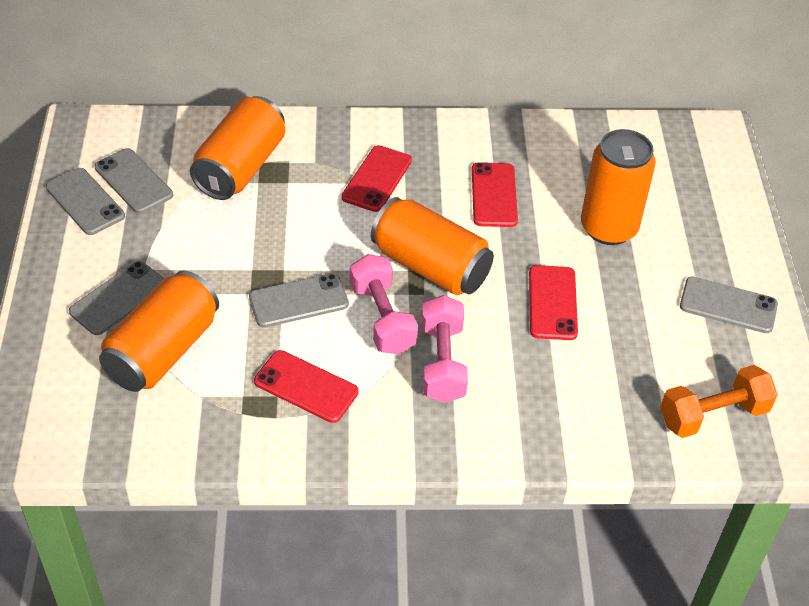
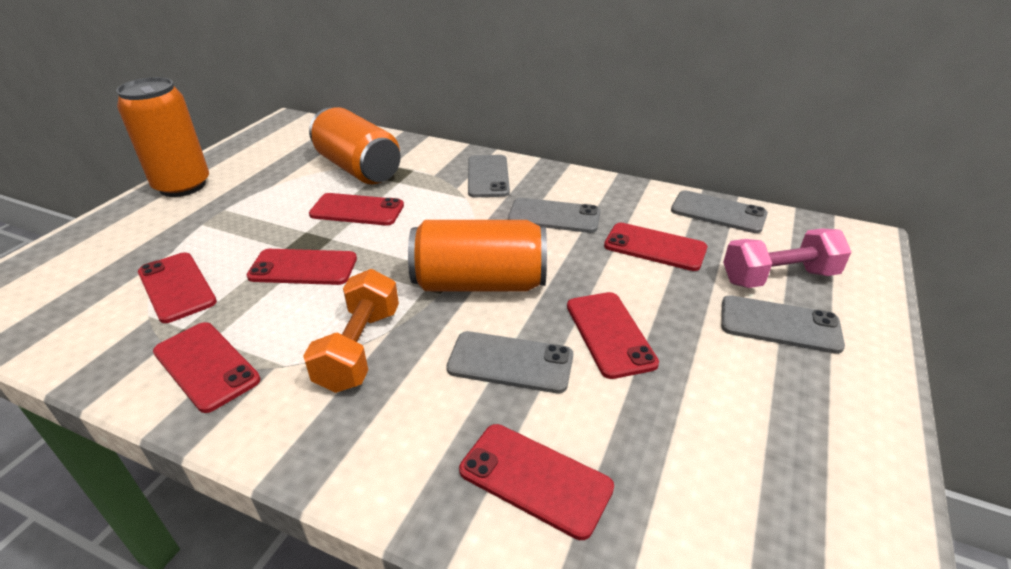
orange can: [99,270,219,392] [190,96,285,200] [371,197,494,295] [581,129,656,245] = 4 -> [116,77,209,197] [309,107,401,184] [408,220,547,292] = 3
pink dumbbell: [350,254,418,354] [421,295,468,403] = 2 -> [723,228,851,288] = 1
red phone: [254,350,359,423] [342,145,412,212] [472,162,518,227] [529,265,578,340] = 4 -> [138,252,217,323] [153,322,261,413] [247,249,357,285] [309,193,404,226] [459,424,614,540] [567,292,659,379] [604,223,707,271] = 7

